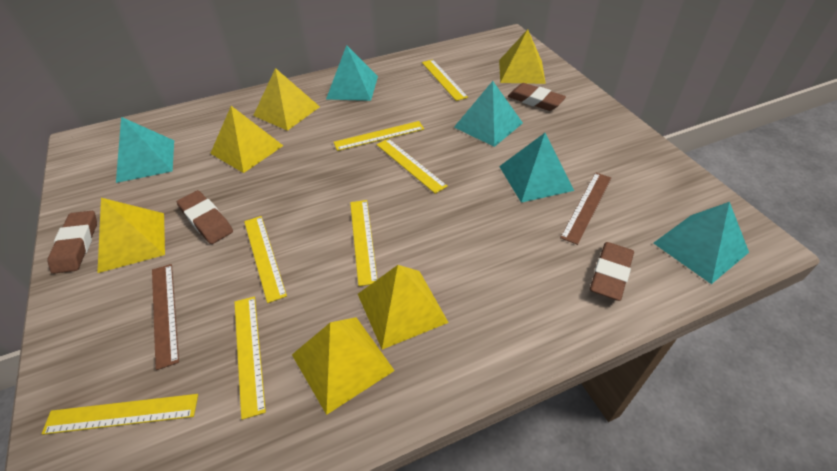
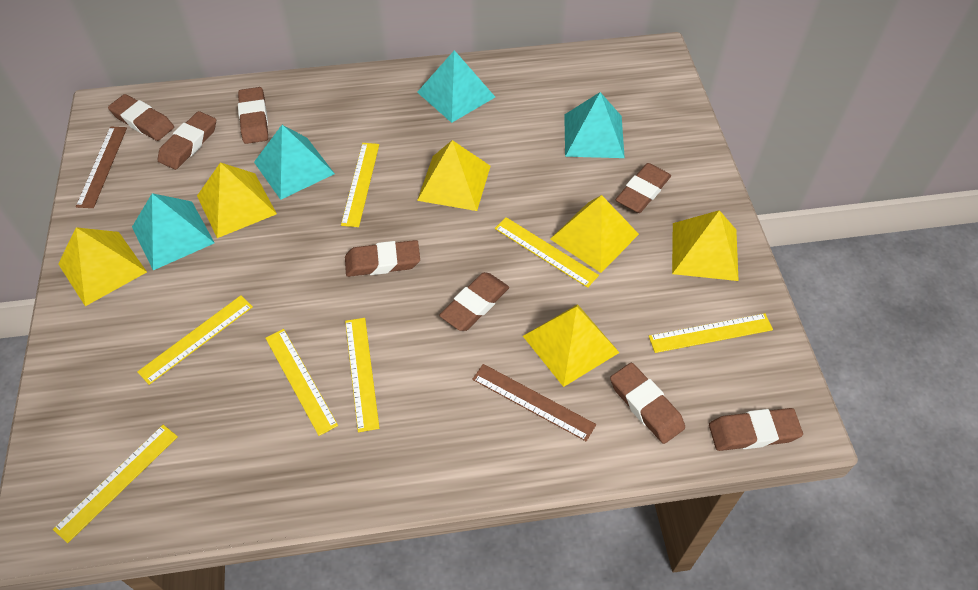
brown eraser: [47,211,97,274] [177,190,233,244] [508,83,566,111] [590,242,634,301] = 4 -> [108,94,174,141] [158,111,216,170] [238,87,268,144] [345,240,420,277] [439,272,509,331] [610,363,685,444] [615,163,671,213] [709,408,803,451] = 8
turquoise pyramid: [116,117,174,183] [326,45,378,101] [454,81,523,147] [499,133,574,203] [654,202,749,284] = 5 -> [132,193,215,270] [254,125,335,200] [417,50,495,123] [564,92,625,158] = 4

